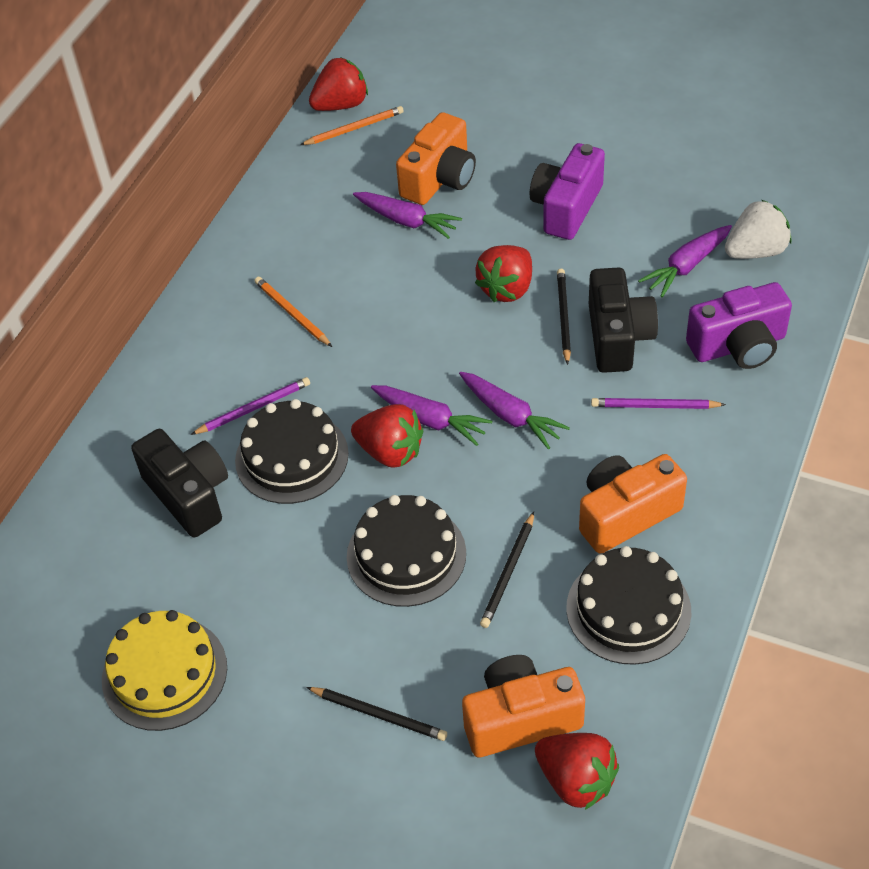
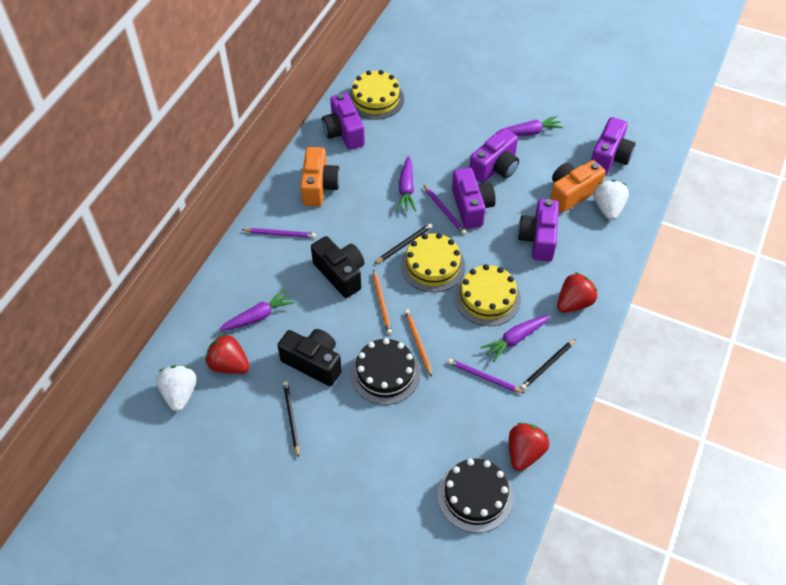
black cake: [235,399,349,504] [347,495,466,607] [566,546,691,665] = 3 -> [351,338,420,405] [438,458,513,533] = 2
orange camera: [396,112,476,205] [462,655,585,757] [579,454,687,554] = 3 -> [300,147,340,206] [550,160,605,213] = 2
purple camera: [530,143,605,240] [686,282,792,369] = 2 -> [322,93,365,150] [452,168,496,229] [469,128,519,183] [518,199,559,261] [591,117,636,175] = 5
purple pencil: [191,377,310,435] [591,398,726,409] = 2 -> [242,228,316,238] [424,185,466,235] [448,359,525,393] = 3
red strawberry: [309,57,368,111] [351,404,423,468] [475,245,532,302] [535,733,619,810] = 4 -> [205,334,250,374] [509,423,549,471] [557,272,597,313] = 3
white strawberry: [725,200,791,259] = 1 -> [156,365,197,411] [594,180,629,220] = 2
yellow cake: [102,610,227,731] = 1 -> [348,70,404,120] [401,233,465,292] [455,264,521,326] = 3

